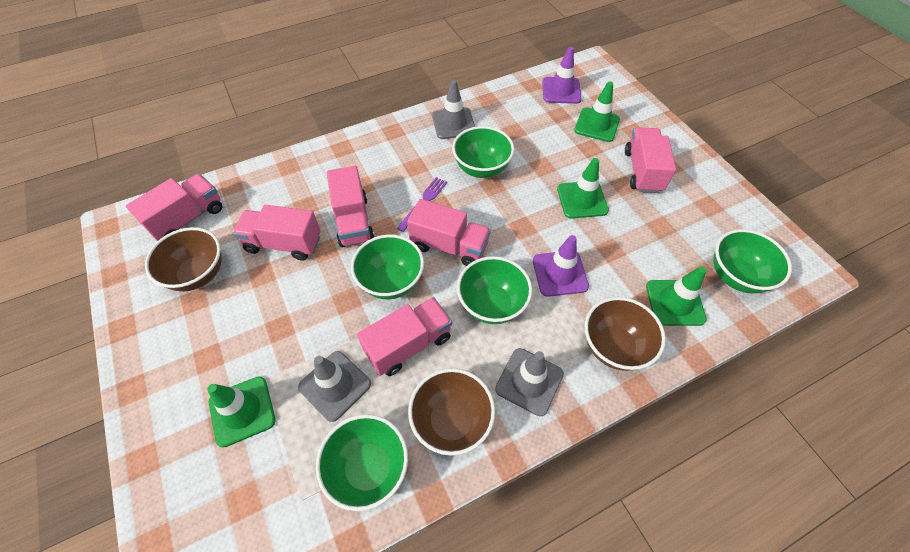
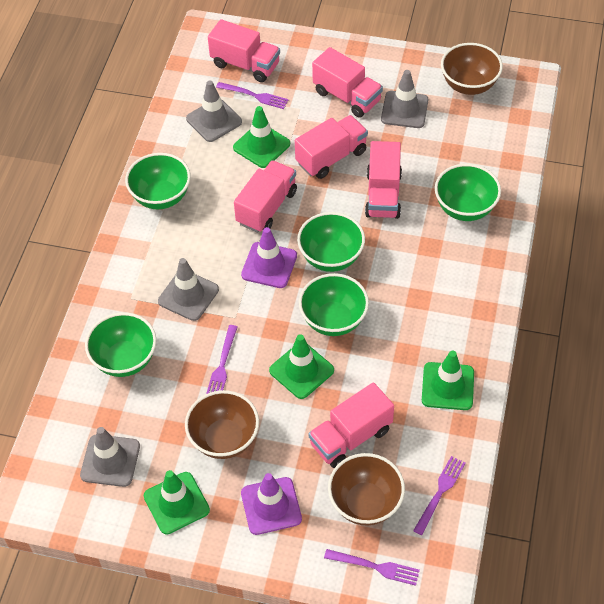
grey traffic cone: [298,351,371,422] [432,80,475,139] [495,348,564,416] = 3 -> [80,427,140,487] [158,258,219,321] [186,80,242,142] [381,70,429,128] = 4
purple fork: [397,177,447,232] = 1 -> [206,325,238,394] [216,82,289,109] [324,549,420,586] [413,456,466,535] = 4

